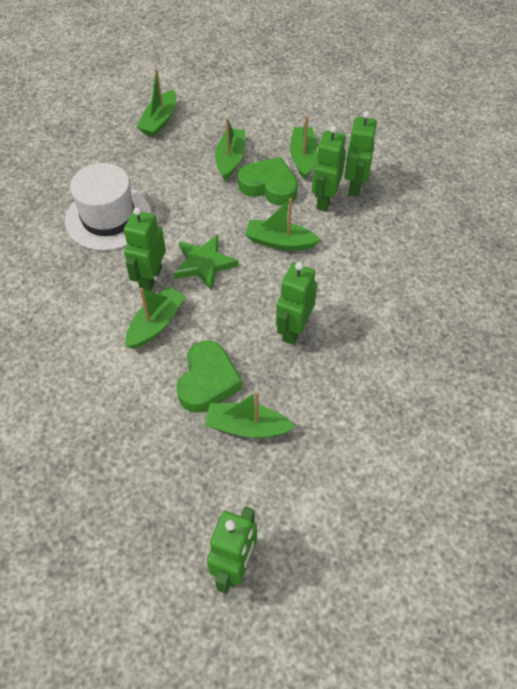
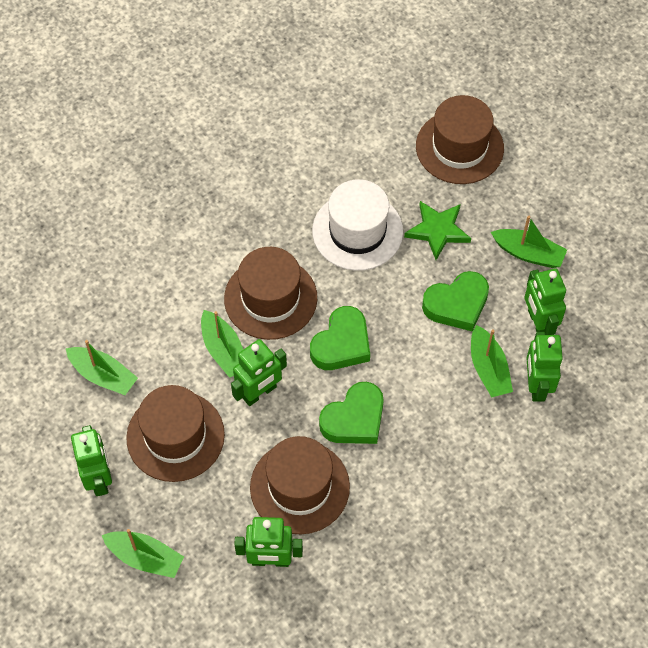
brown hat: none = 0 -> [126,385,225,482] [224,247,317,340] [250,436,350,534] [416,95,504,184] = 4
green boat: [125,286,186,349] [137,69,176,137] [205,391,296,438] [215,117,245,180] [245,198,321,251] [290,116,318,180] = 6 -> [66,340,138,395] [102,529,184,578] [201,310,243,378] [471,325,513,397] [491,216,567,268] = 5
green heart: [177,340,242,413] [238,157,298,206] = 2 -> [310,306,370,370] [319,382,384,444] [422,271,489,331] = 3

